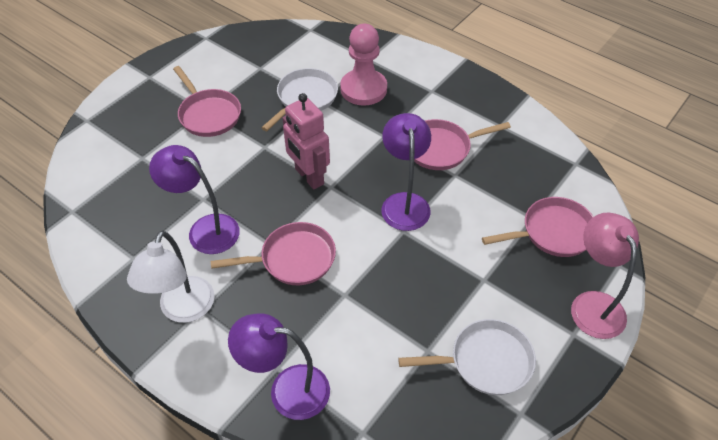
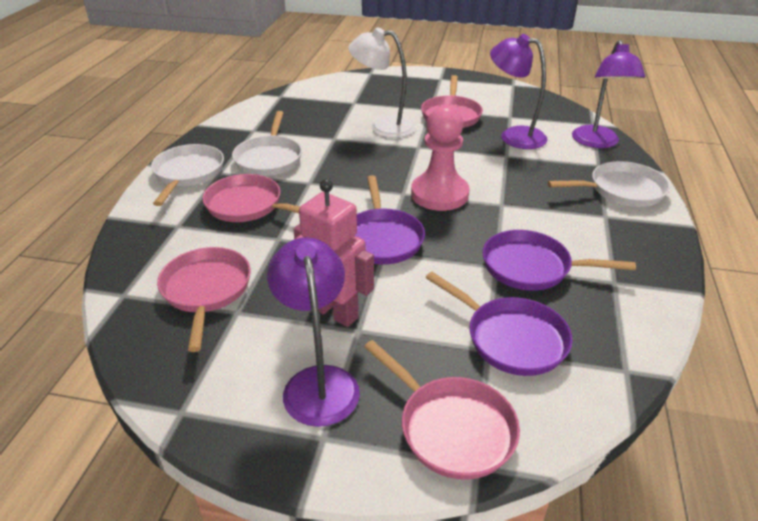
pink lamp: [571,213,639,339] = 1 -> none = 0
purple pan: none = 0 -> [355,175,425,265] [426,272,573,376] [483,230,636,291] = 3
white pan: [261,68,338,131] [398,319,536,395] = 2 -> [151,144,224,206] [232,111,302,176] [547,161,670,207] = 3

